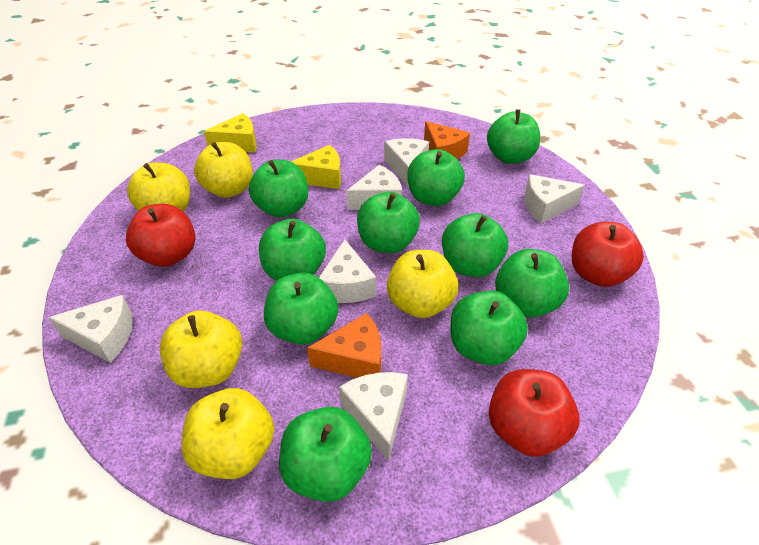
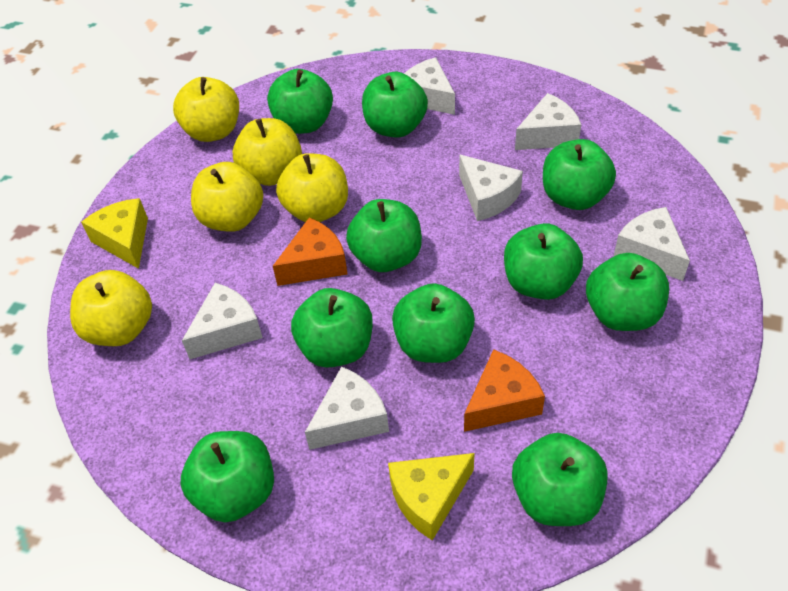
red apple: [126,204,195,267] [489,369,579,457] [572,222,644,287] = 3 -> none = 0

